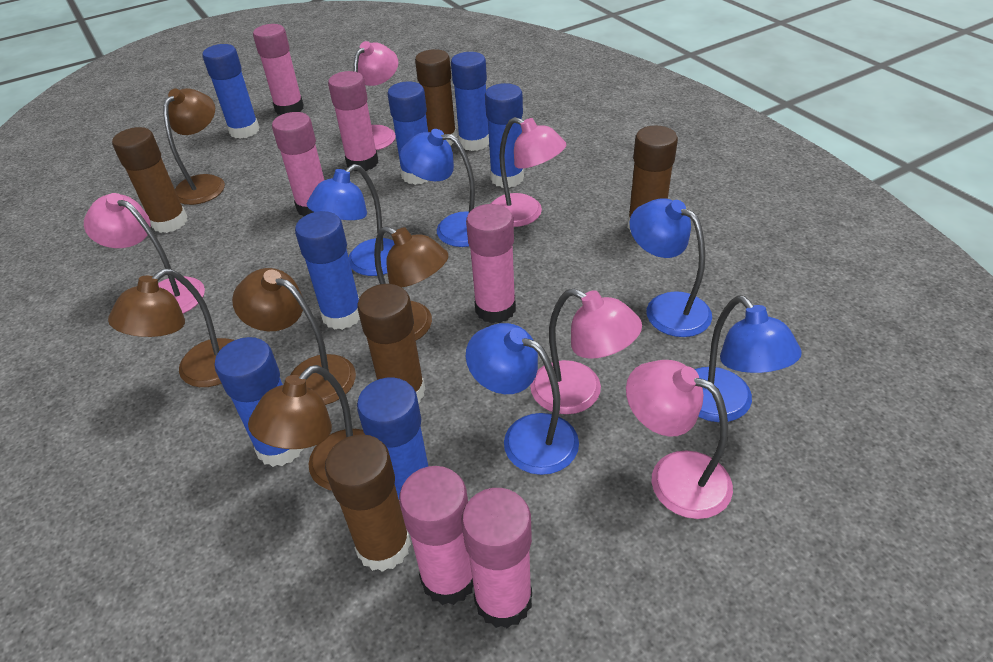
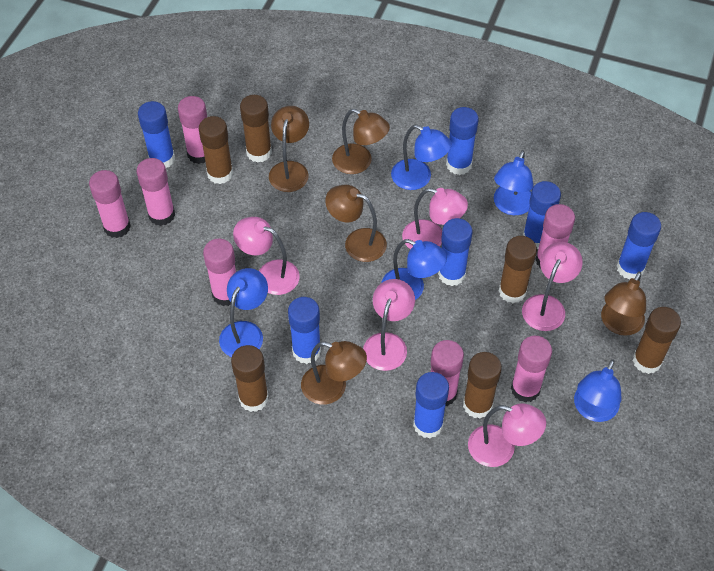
brown glue stick: [112,127,188,233] [325,434,411,572] [357,284,425,403] [415,49,457,145] [628,126,678,232] = 5 -> [199,116,233,184] [231,345,268,412] [240,95,272,163] [463,352,502,419] [499,236,537,303] [633,307,681,374] = 6
pink glue stick: [253,24,304,115] [272,112,324,217] [328,71,379,171] [399,466,474,605] [461,488,532,628] [466,204,516,323] = 6 -> [89,170,131,238] [136,158,175,226] [178,96,207,164] [203,238,236,306] [431,340,464,406] [511,336,552,402] [535,204,575,268] = 7

